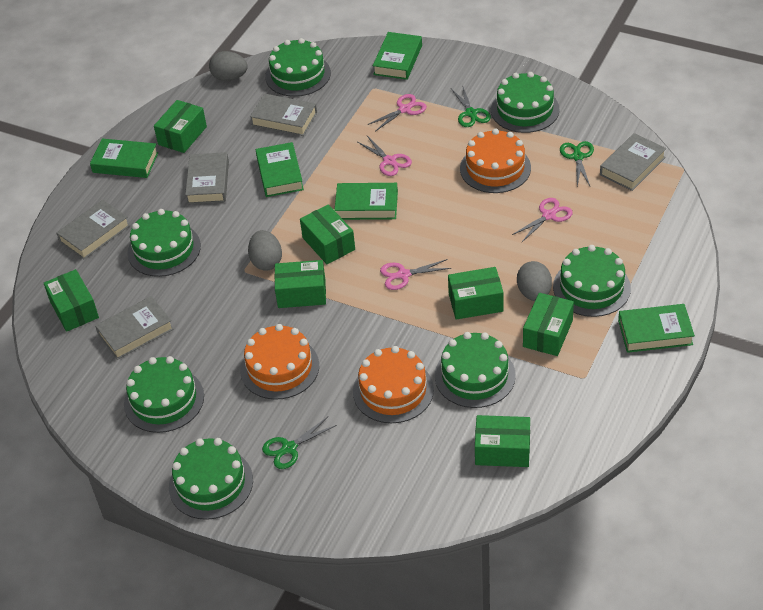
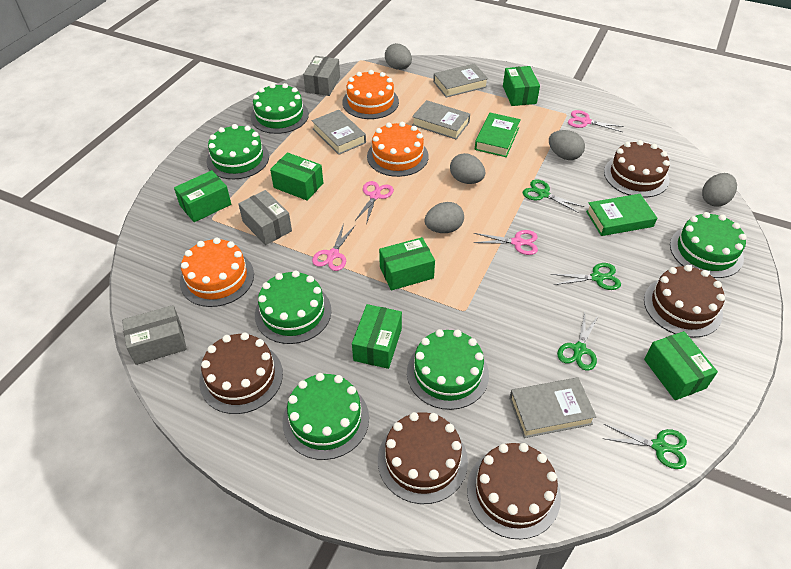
brown cake: none = 0 -> [199,332,283,414] [378,412,468,504] [467,443,561,539] [604,140,670,197] [644,265,725,338] = 5
green book: [90,138,158,178] [256,142,304,197] [334,183,398,220] [373,32,422,80] [618,304,695,353] = 5 -> [475,113,521,157] [586,194,657,236] = 2
green box: [44,269,99,332] [154,100,207,153] [274,260,326,308] [300,205,355,264] [448,267,504,320] [475,415,530,467] [523,293,574,356] = 7 -> [174,170,231,222] [270,153,323,201] [352,304,402,369] [379,237,435,290] [503,66,540,106] [644,331,718,400] = 6
green cake: [124,356,204,433] [128,209,201,277] [169,438,253,520] [265,38,331,97] [435,332,516,408] [491,72,560,133] [553,245,631,317] = 7 -> [206,124,269,179] [250,83,309,134] [255,271,332,344] [282,373,369,460] [407,329,489,410] [670,212,747,278] = 6
green scissors: [262,417,337,469] [451,85,491,127] [560,141,594,186] = 3 -> [523,179,584,213] [551,263,621,290] [557,313,599,371] [602,424,687,469] = 4
grey book: [56,200,130,259] [95,296,174,360] [185,152,229,204] [250,94,317,136] [600,133,667,191] = 5 -> [312,110,366,155] [412,100,470,140] [433,63,488,98] [509,377,596,438] = 4
grey box: none = 0 -> [122,305,187,365] [238,190,292,245] [303,56,340,96] = 3
grey egg: [209,51,248,81] [248,230,282,271] [517,261,552,301] = 3 -> [385,43,412,70] [425,202,464,233] [450,153,485,184] [549,130,585,160] [702,173,737,207] = 5

